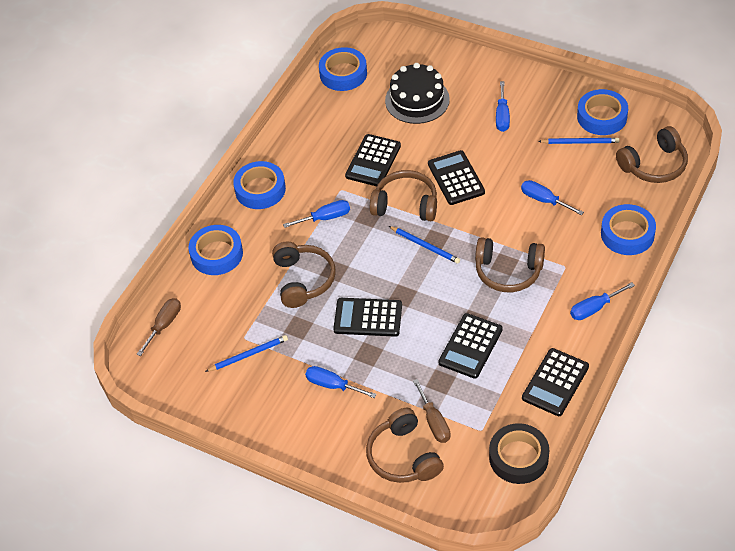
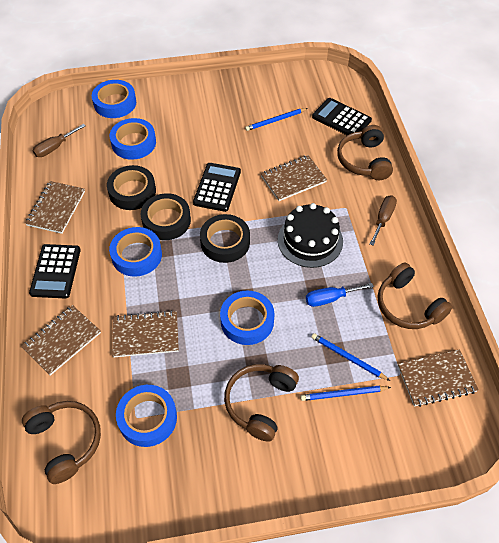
black calculator: [333,298,402,337] [345,134,401,186] [428,150,485,205] [438,313,503,379] [522,348,589,416] = 5 -> [29,244,81,299] [193,163,241,212] [312,98,372,135] = 3
black tape: [489,423,549,484] = 1 -> [107,165,156,210] [141,193,191,240] [200,214,250,263] = 3
blue screwdriver: [283,200,350,228] [305,366,377,398] [496,81,510,132] [521,180,584,215] [570,282,635,320] = 5 -> [306,283,374,307] = 1
brown headphones: [272,242,336,308] [366,408,444,483] [370,170,437,221] [475,237,545,292] [616,126,688,183] = 5 -> [22,401,101,484] [224,364,299,442] [337,125,393,180] [378,262,452,329] = 4
brown notebook: none = 0 -> [21,305,101,376] [25,181,85,234] [112,310,179,357] [261,155,327,201] [398,349,479,407] = 5

